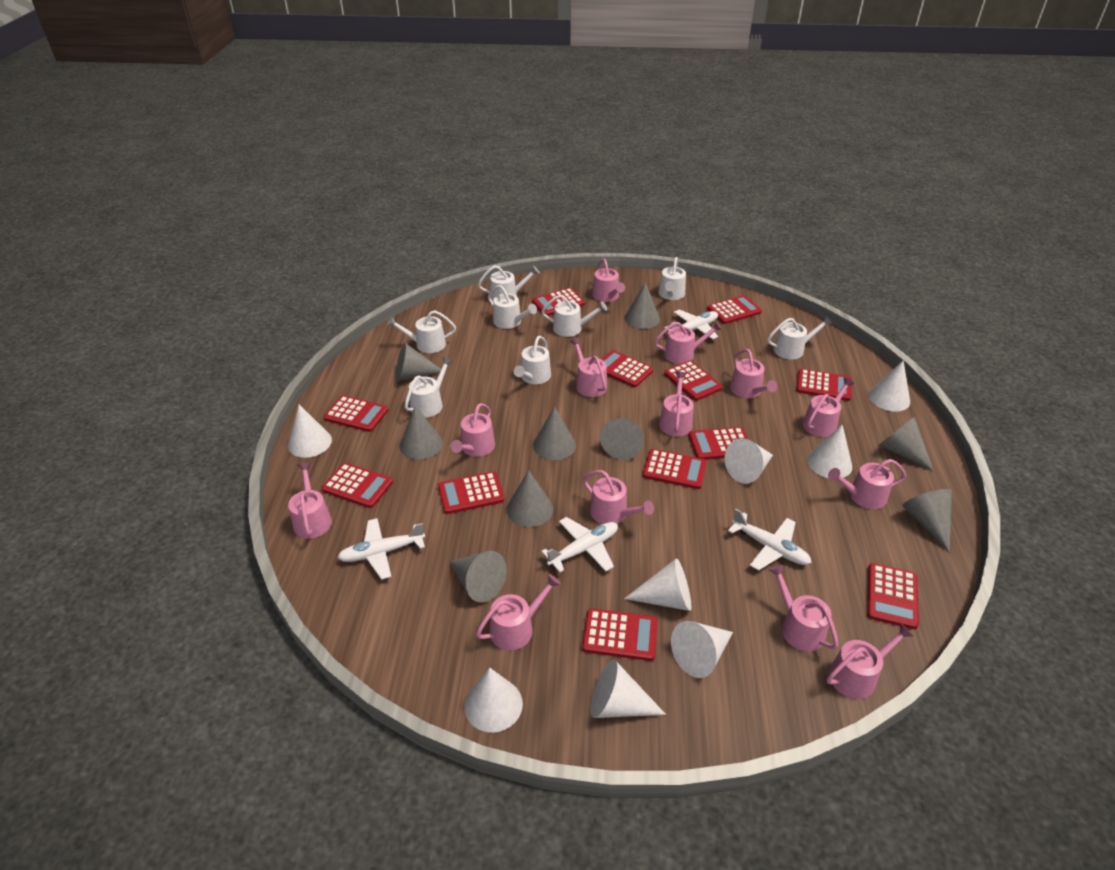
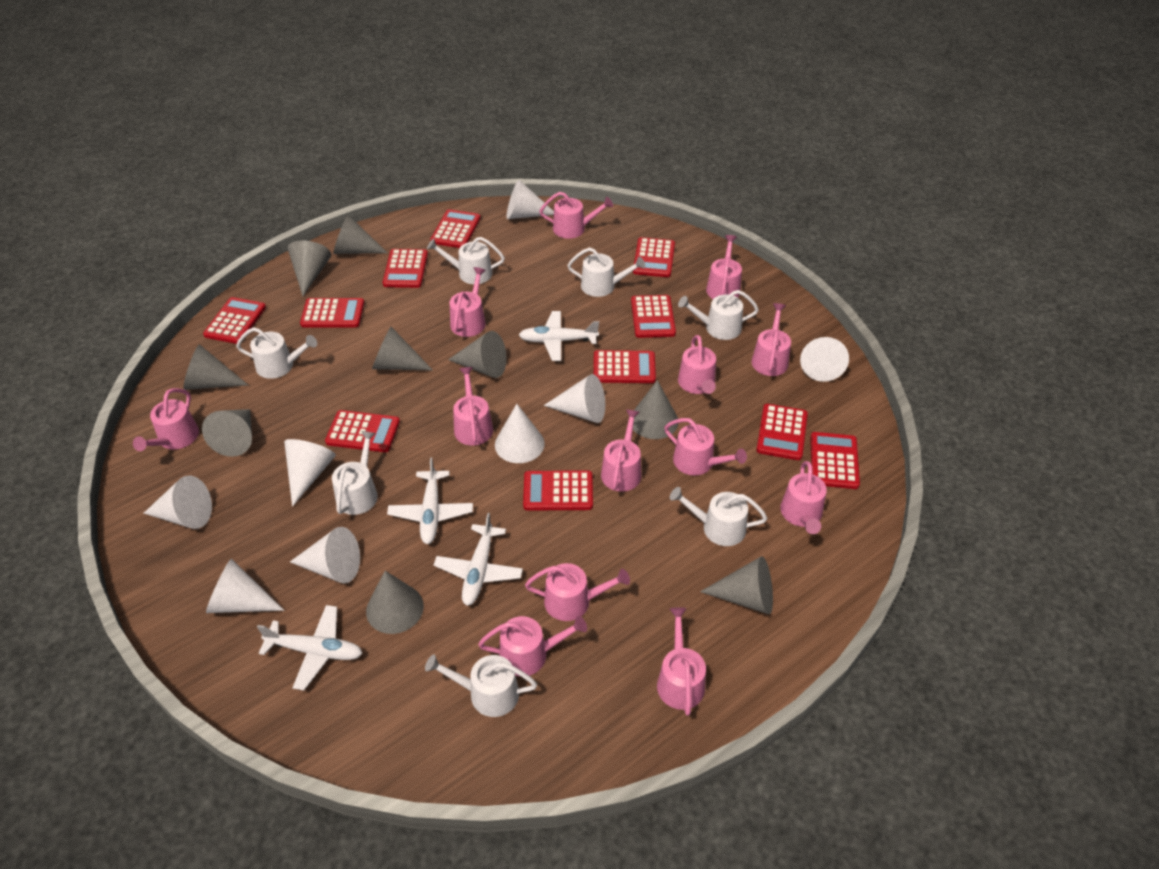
red calculator: [321,463,393,508] [323,395,388,432] [438,471,505,514] [532,288,585,316] [582,608,658,661] [601,350,653,387] [643,449,707,489] [664,360,723,401] [689,427,748,460] [707,295,762,324] [796,369,852,401] [867,563,919,629] = 12 -> [203,297,266,344] [300,298,364,327] [325,410,400,452] [383,249,428,288] [430,209,481,248] [523,470,593,511] [594,350,656,383] [631,295,676,338] [633,237,675,277] [756,404,808,460] [810,432,860,489] = 11
white watering can: [387,310,456,353] [404,357,453,418] [478,265,540,302] [488,285,537,329] [514,336,551,384] [542,295,607,337] [658,257,686,300] [767,315,832,360] = 8 -> [236,327,317,379] [332,431,378,515] [425,654,537,717] [427,237,505,284] [567,247,645,297] [670,487,767,546] [678,290,759,340] = 7

